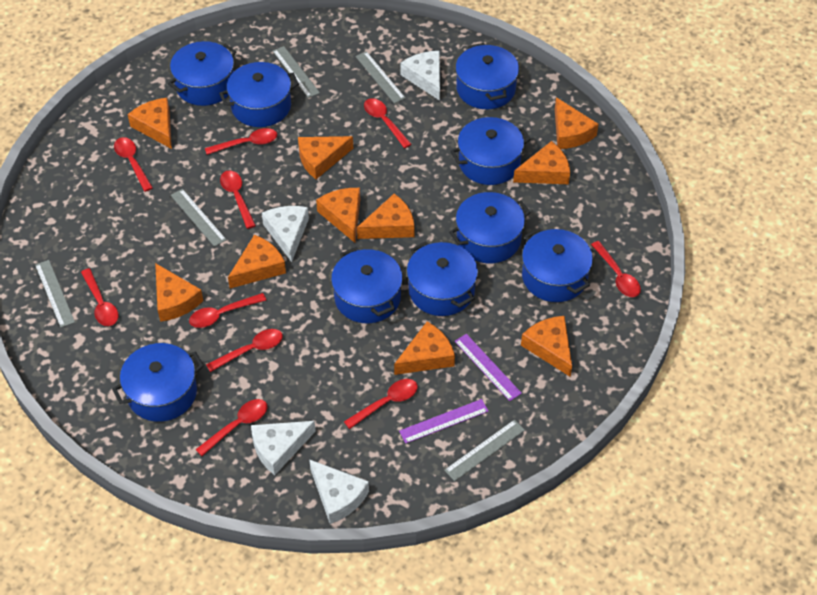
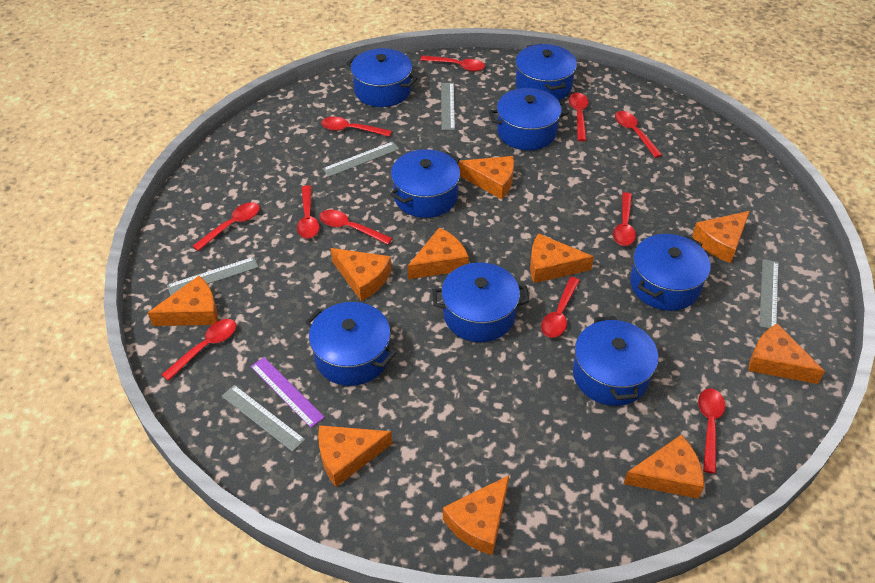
blue pot: [112,343,204,422] [168,41,237,106] [219,62,299,127] [331,247,403,323] [407,241,478,316] [449,192,531,263] [450,117,531,185] [455,43,519,109] [522,228,593,302] = 9 -> [305,302,396,386] [346,48,418,107] [390,149,460,218] [432,262,529,342] [489,88,569,150] [516,44,577,101] [573,316,658,406] [630,234,711,311] = 8
purple ruler: [399,399,488,444] [455,334,522,401] = 2 -> [250,357,325,428] = 1
red spoon: [81,268,118,326] [114,137,153,192] [189,293,266,328] [195,399,267,456] [205,128,277,155] [206,329,283,372] [220,170,256,229] [344,379,418,429] [364,98,412,148] [591,241,641,297] = 10 -> [162,319,236,381] [193,202,260,251] [297,185,319,239] [320,210,392,245] [321,117,392,137] [420,55,485,72] [541,277,580,338] [569,93,588,141] [613,192,636,246] [615,111,662,158] [698,389,725,474] = 11
white cheese: [251,421,316,475] [262,206,309,262] [309,459,369,524] [401,51,440,101] = 4 -> none = 0

